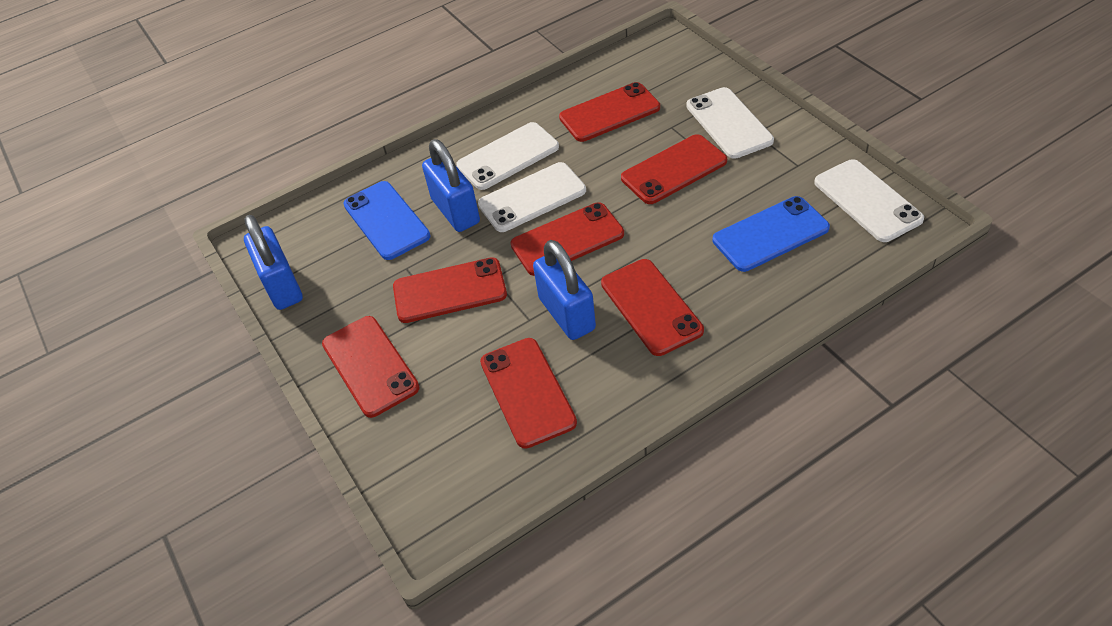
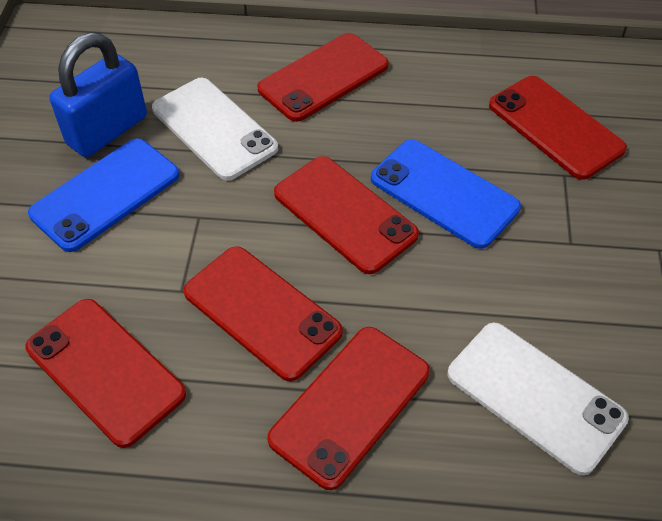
blue padlock: [244,215,303,310] [422,139,480,232] [533,240,596,340] = 3 -> [49,32,147,157] = 1
red phone: [322,316,420,418] [393,257,507,323] [480,338,577,449] [511,202,624,276] [559,82,660,142] [601,259,704,356] [621,134,727,204] = 7 -> [25,299,186,448] [183,246,343,381] [257,33,389,122] [267,327,430,490] [274,156,419,274] [489,76,627,180] = 6
white phone: [456,122,559,190] [478,162,586,232] [686,87,774,159] [814,159,924,242] = 4 -> [152,78,278,180] [447,323,629,475] = 2

